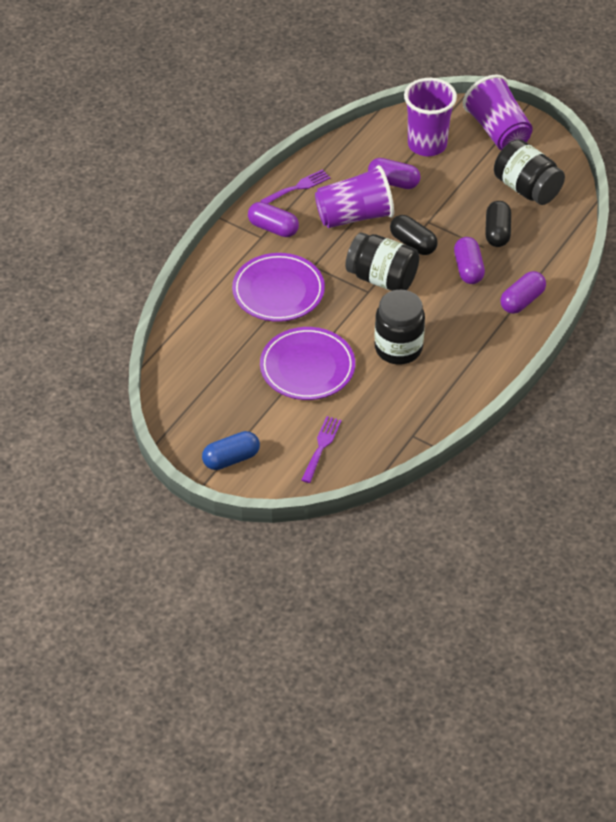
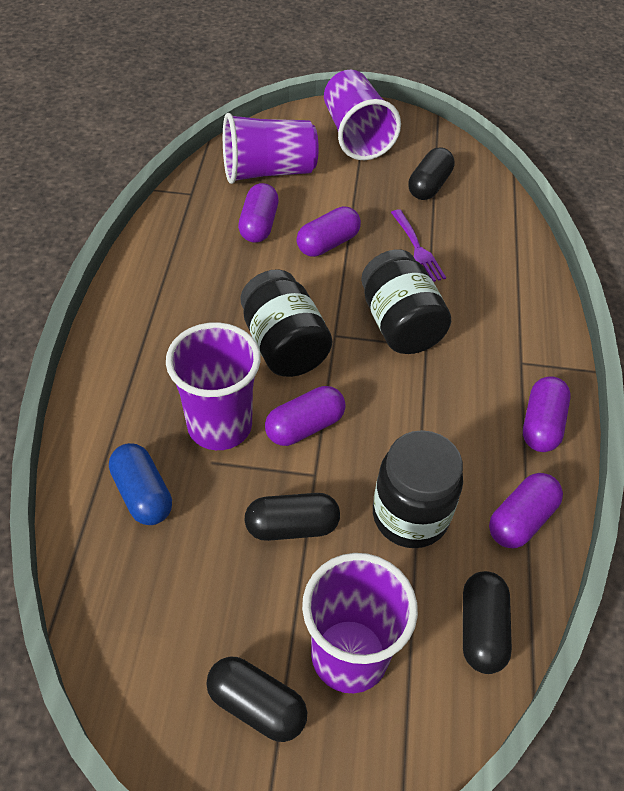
black capsule: [390,215,438,255] [485,201,511,247] = 2 -> [206,657,307,742] [244,493,340,541] [408,147,455,200] [463,571,512,674] = 4
purple capsule: [248,202,299,237] [368,158,420,189] [454,237,485,284] [500,271,546,314] = 4 -> [238,183,279,243] [265,386,346,446] [296,206,361,257] [489,473,563,548] [523,376,571,452] = 5
purple cup: [315,165,394,228] [404,78,457,156] [463,74,533,150] = 3 -> [166,322,261,450] [223,113,319,184] [302,553,418,693] [324,70,401,160] = 4
purple fork: [260,169,331,204] [302,416,342,483] = 2 -> [391,209,446,282] = 1
purple plate: [232,253,325,322] [260,327,355,400] = 2 -> none = 0

